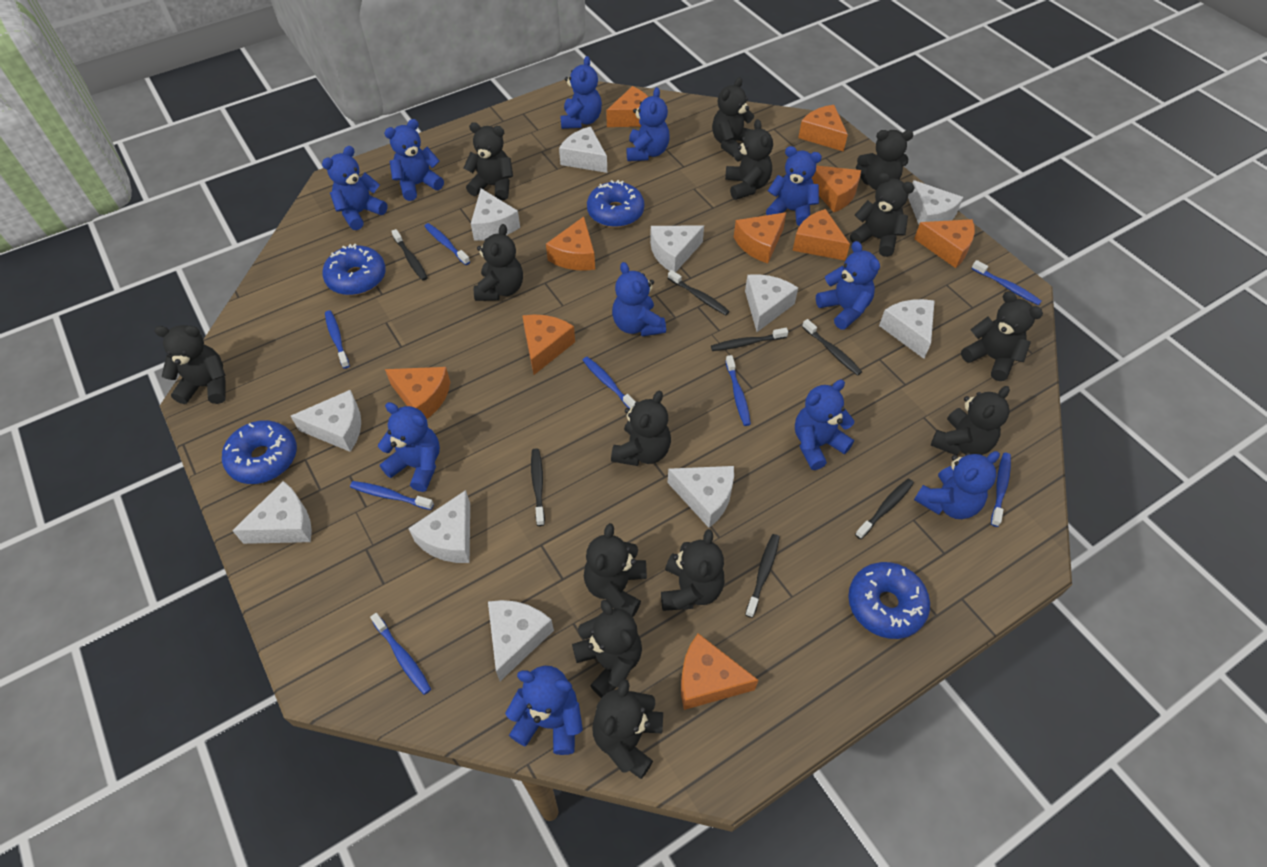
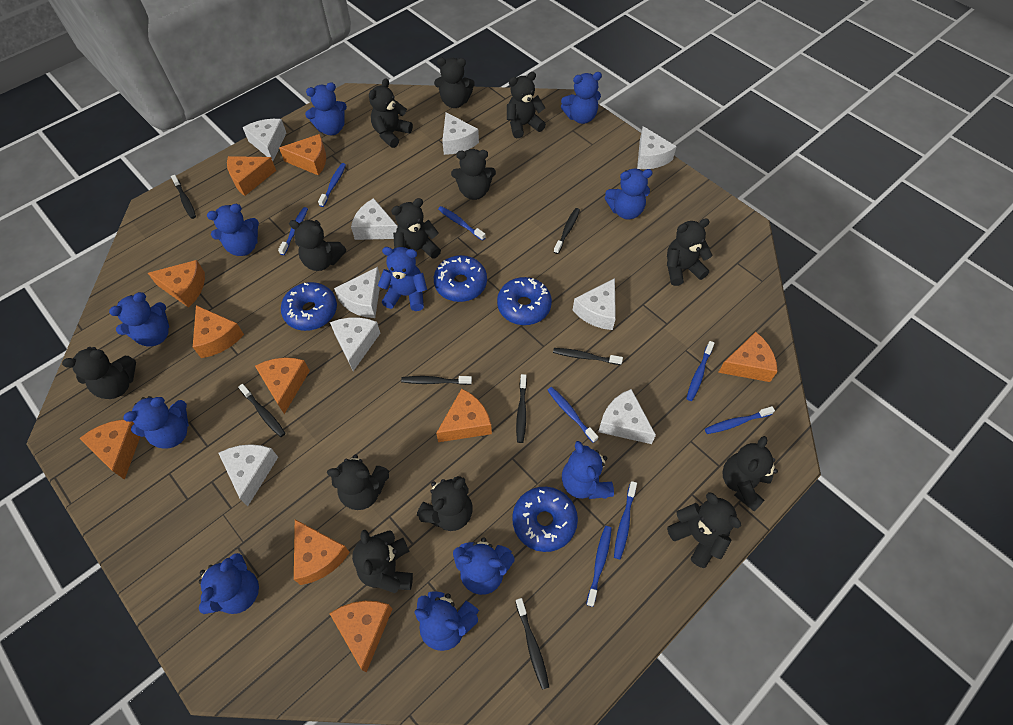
black teddy bear: [154,325,226,404] [463,122,513,200] [474,224,523,301] [572,600,642,698] [584,523,647,617] [592,679,663,779] [611,391,671,466] [661,529,724,611] [712,77,754,157] [725,119,773,200] [850,173,915,257] [856,130,913,190] [931,386,1010,456] [961,291,1043,381] = 14 -> [62,347,136,399] [289,220,346,271] [327,455,390,510] [352,530,413,593] [369,78,413,148] [391,198,441,259] [417,476,473,531] [434,58,475,108] [451,149,496,200] [507,72,546,138] [667,218,712,286] [667,492,741,568] [722,436,778,512] = 13
white cheese: [232,481,312,544] [291,390,361,452] [408,490,470,563] [471,188,520,240] [488,600,554,681] [559,126,607,173] [650,225,704,272] [668,466,734,528] [745,274,798,332] [879,299,935,359] [908,180,963,224] = 11 -> [219,444,278,506] [243,119,286,161] [330,317,380,371] [334,267,381,318] [351,198,398,240] [442,112,479,155] [573,278,616,330] [598,389,656,444] [637,126,677,169] = 9

